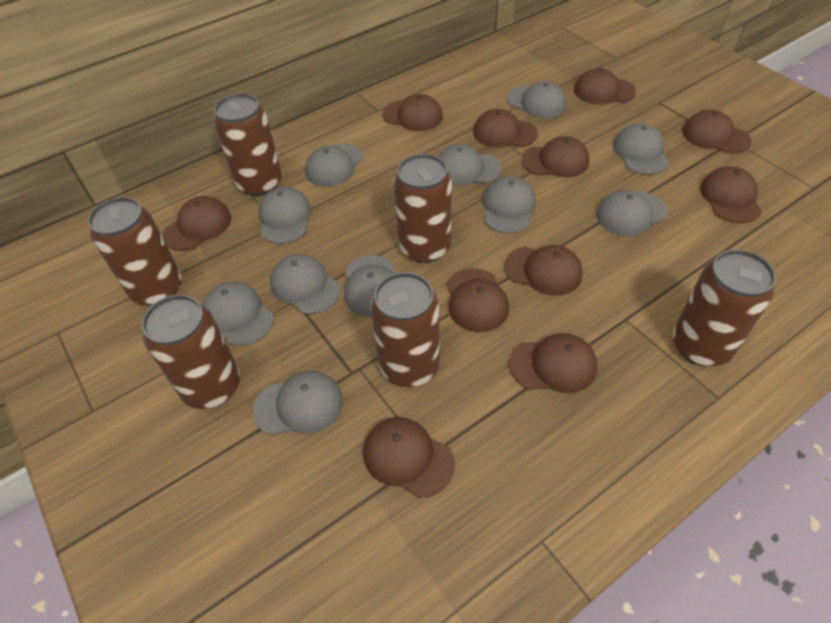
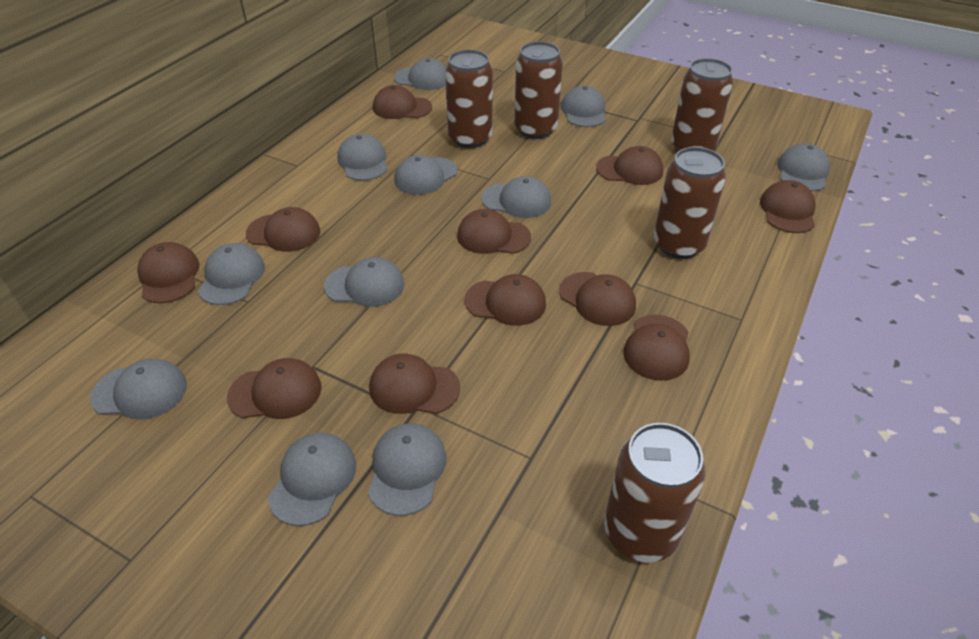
brown can: [88,197,182,306] [141,295,240,409] [214,93,282,196] [370,272,440,387] [393,154,452,263] [673,249,776,366] = 6 -> [445,50,493,148] [514,41,563,139] [604,423,706,563] [654,147,726,259] [671,58,733,152] = 5

